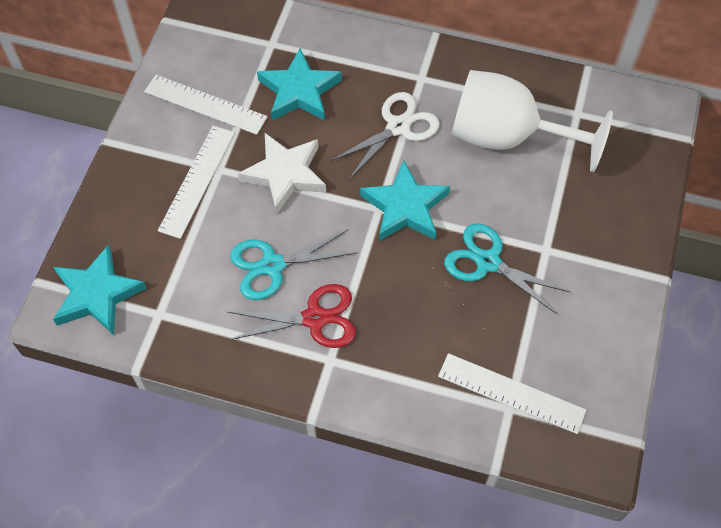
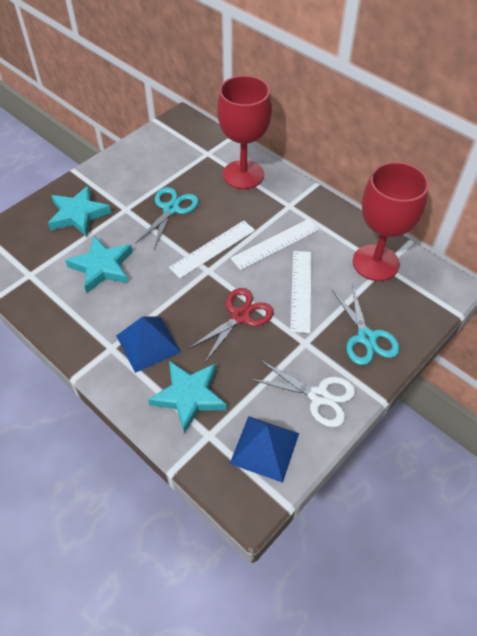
blue pyramid: none = 0 -> [116,317,181,373] [230,416,299,483] = 2
red goblet: none = 0 -> [217,75,272,189] [353,162,429,281] = 2
white goblet: [452,70,613,172] = 1 -> none = 0
white star: [238,133,326,214] = 1 -> none = 0

